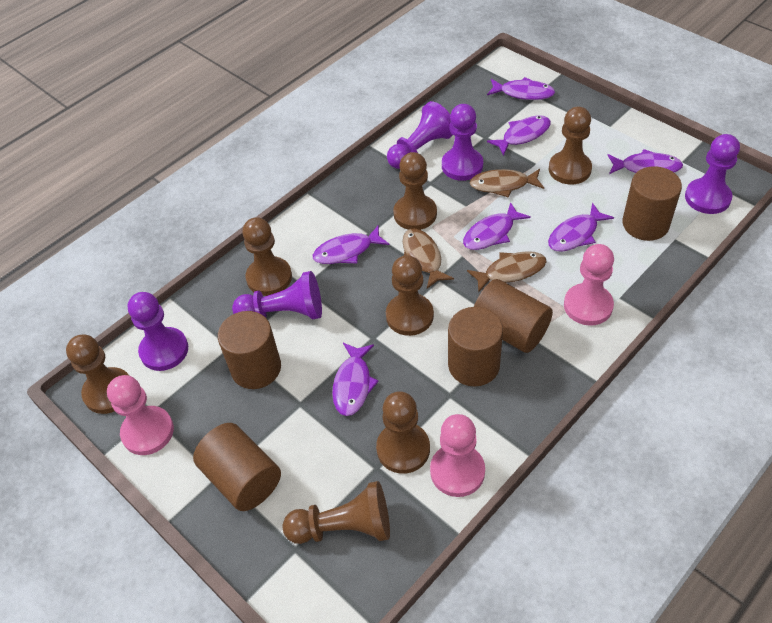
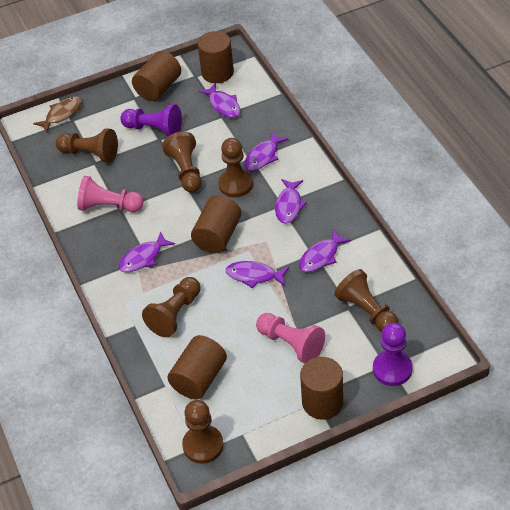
brown fish: [403,228,454,289] [467,251,547,293] [470,169,544,198] = 3 -> [33,96,82,133] = 1
brown pawn: [66,335,129,414] [242,217,292,296] [282,481,390,544] [376,391,430,474] [386,255,434,336] [393,152,437,230] [549,107,592,185] = 7 -> [56,129,118,163] [142,277,200,337] [162,132,202,193] [182,400,224,464] [218,138,253,198] [335,269,398,332] = 6
pink pawn: [107,375,174,455] [430,414,485,497] [564,244,614,326] = 3 -> [77,176,143,212] [256,313,325,363] = 2
purple fish: [313,225,389,264] [332,343,379,416] [463,202,531,250] [487,77,555,100] [487,115,551,156] [548,203,614,251] [607,149,683,174] = 7 -> [119,232,175,272] [199,83,241,118] [226,261,289,288] [244,132,289,171] [275,179,307,224] [299,230,351,272] = 6
purple pawn: [128,292,188,371] [232,271,322,320] [387,101,453,169] [442,104,483,181] [685,134,740,214] = 5 -> [120,104,182,137] [373,323,413,386] = 2

